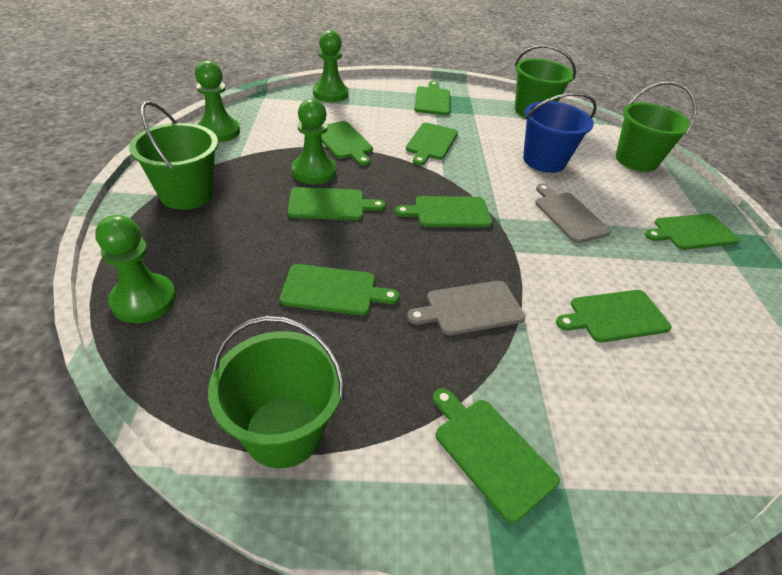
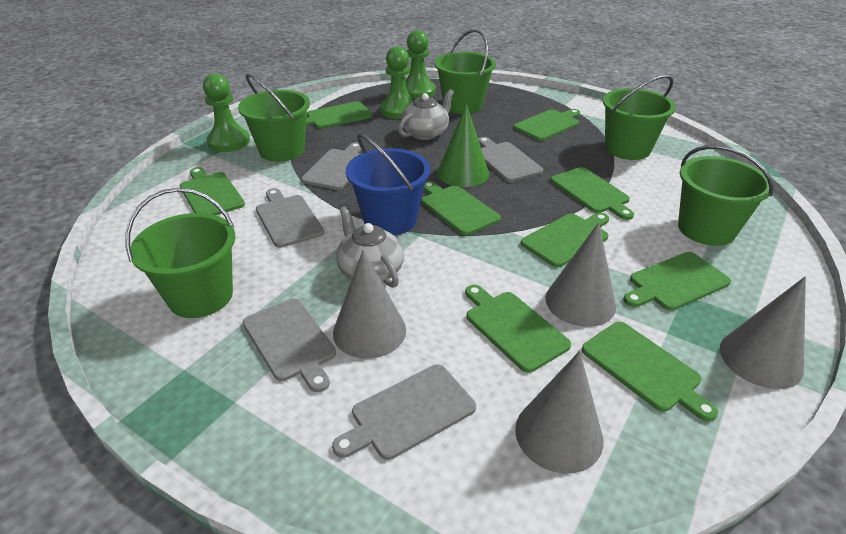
green bucket: [129,101,218,210] [208,316,344,469] [515,45,576,117] [616,81,696,172] = 4 -> [126,188,236,318] [238,74,310,162] [435,29,496,114] [603,75,676,160] [678,145,774,246] = 5
green cone: none = 0 -> [437,104,489,187] = 1
green pawn: [95,215,176,323] [195,60,240,142] [292,99,336,184] [313,30,349,102] = 4 -> [203,73,250,152] [380,46,414,119] [405,30,436,99] = 3
grey cone: none = 0 -> [333,250,406,359] [515,351,603,473] [545,222,616,327] [720,277,806,389] = 4
grey cutting board: [407,281,525,336] [535,184,611,243] = 2 -> [243,298,336,392] [256,188,324,248] [301,142,361,190] [332,364,476,460] [478,137,543,182] = 5
grey teapot: none = 0 -> [336,206,404,288] [398,89,454,140] = 2

